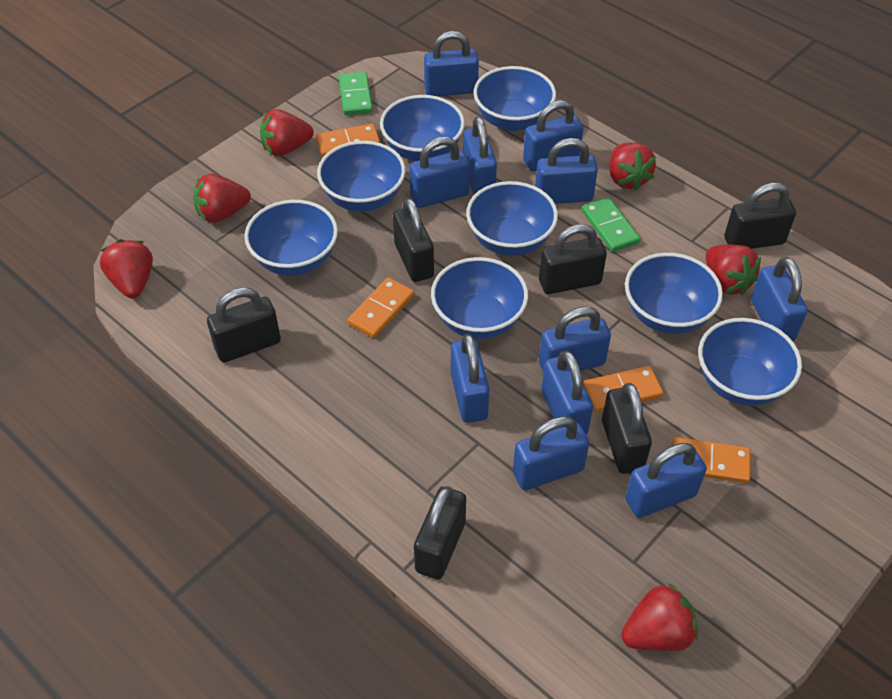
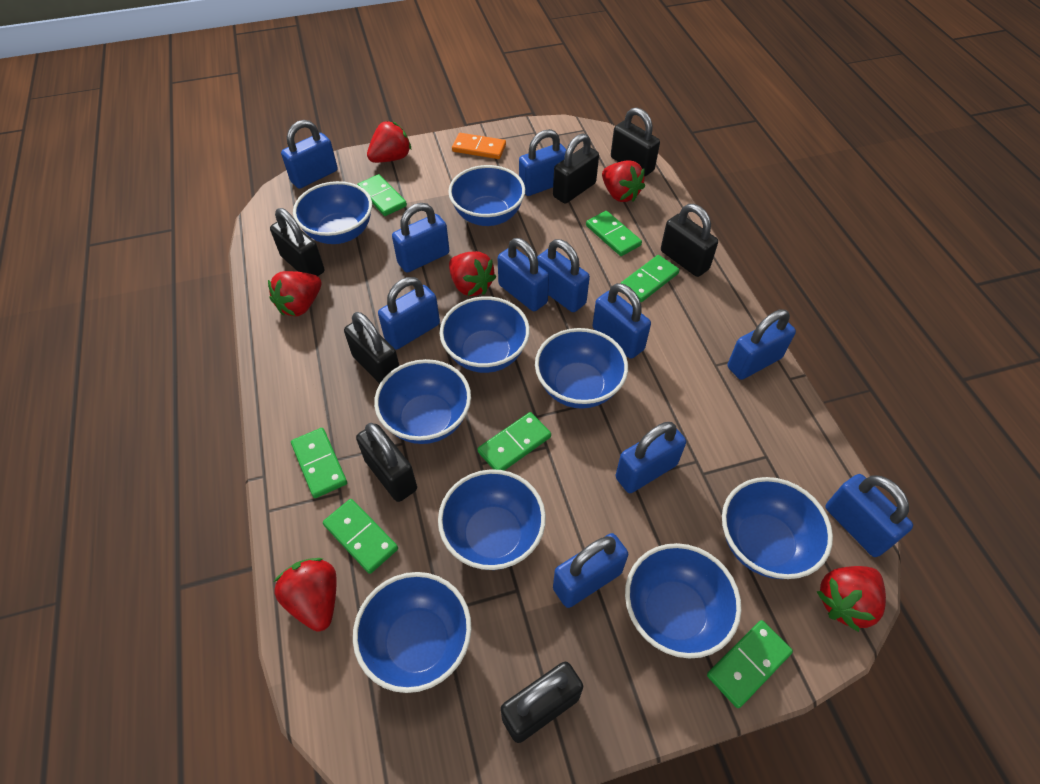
black padlock: [207,287,281,362] [393,198,434,282] [414,486,466,580] [539,224,607,294] [602,383,652,474] [724,183,796,249] = 6 -> [270,208,324,276] [344,312,399,384] [356,423,417,502] [501,662,583,743] [553,133,599,204] [611,107,660,177] [661,204,718,277] = 7
blue bowl: [244,200,338,276] [317,141,405,212] [380,95,465,161] [431,257,528,339] [466,181,558,256] [474,66,556,131] [625,253,723,334] [698,318,802,406] = 8 -> [293,181,372,244] [353,572,472,693] [374,359,471,444] [438,469,546,570] [440,296,530,373] [448,165,525,226] [535,328,628,409] [625,543,741,659] [722,477,833,579] = 9
green domino: [339,72,373,115] [582,197,640,252] = 2 -> [291,428,347,498] [323,499,398,574] [357,174,407,216] [478,412,551,471] [586,211,642,256] [620,255,679,302] [707,620,793,708] = 7
orange domino: [316,124,380,157] [347,277,414,338] [583,366,663,413] [672,437,751,483] = 4 -> [452,133,506,159] = 1

